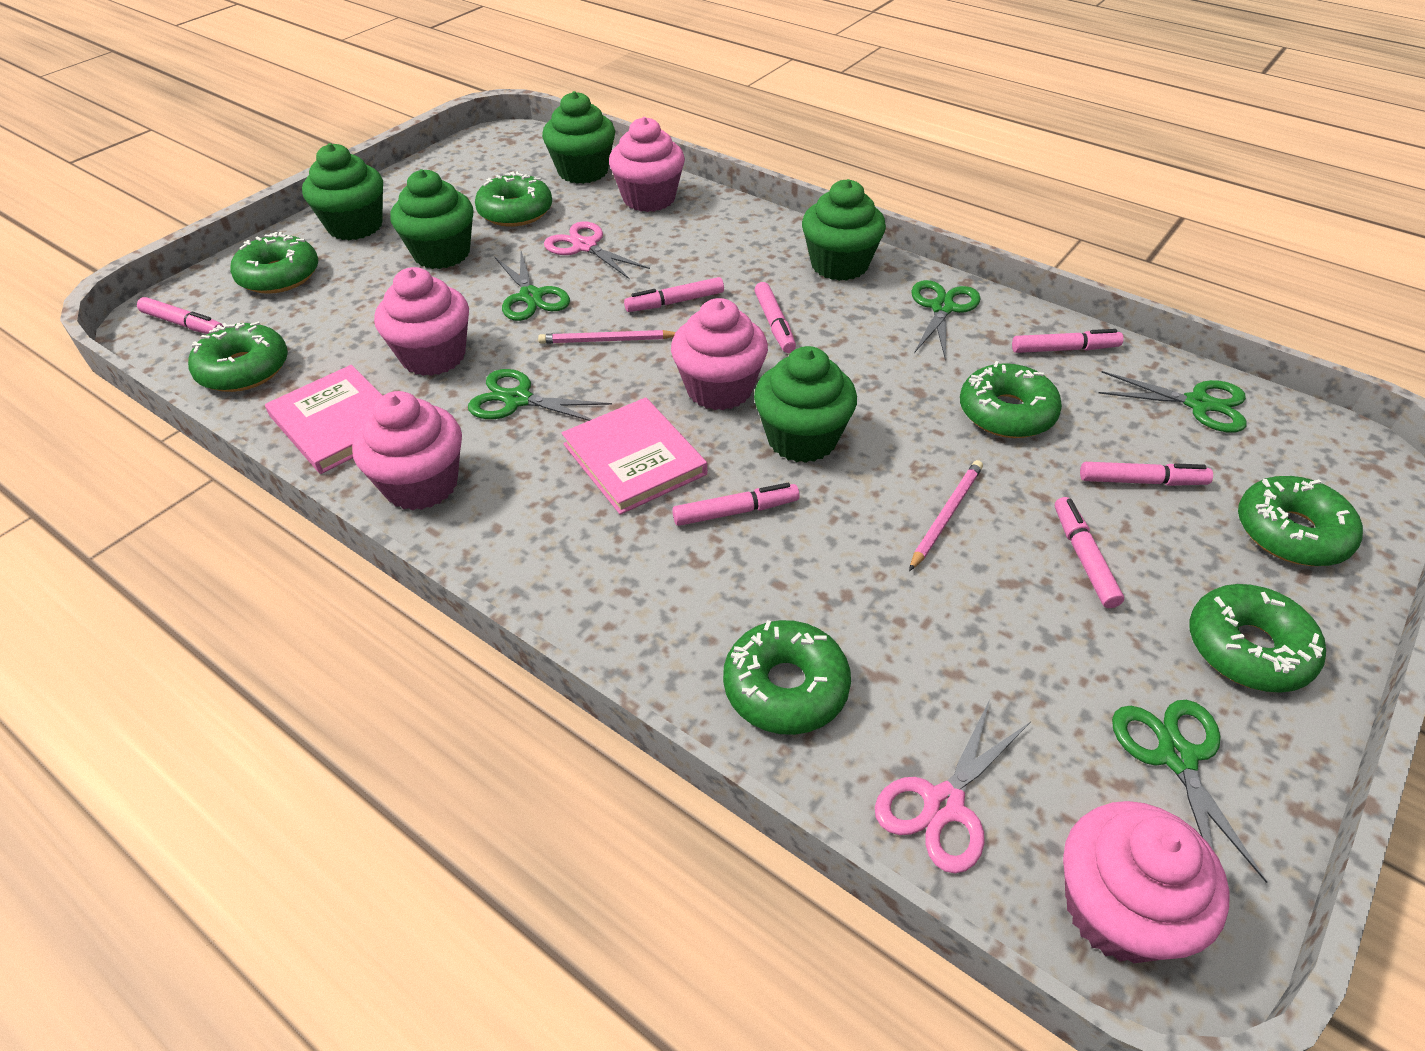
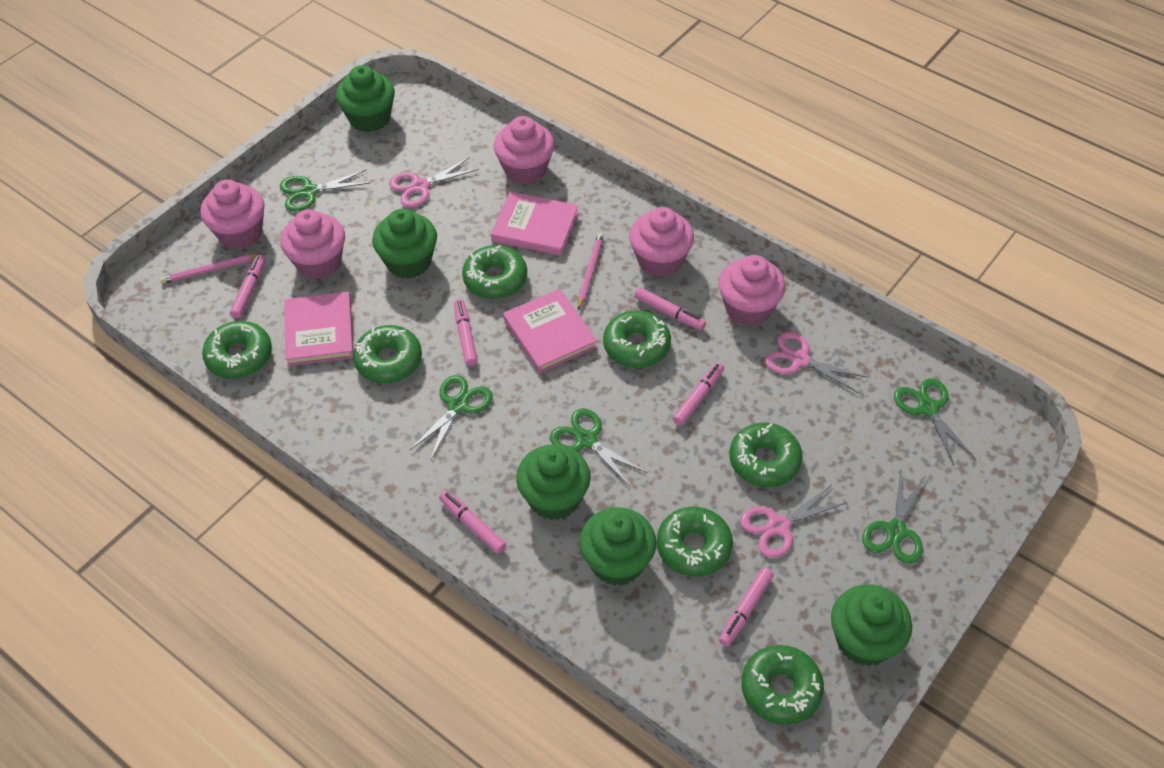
pink book: [265,365,383,474] [562,397,707,515] = 2 -> [284,292,354,366] [491,191,579,255] [503,289,597,373] = 3
pink marker: [137,297,223,334] [624,277,724,312] [672,483,800,526] [754,282,796,353] [1012,329,1124,353] [1055,497,1124,608] [1080,462,1213,486] = 7 -> [230,254,266,318] [439,490,506,554] [454,299,478,366] [634,287,706,330] [673,362,724,426] [719,567,773,646] = 6
pink scissors: [544,221,650,279] [875,700,1030,873] = 2 -> [389,157,479,207] [740,485,847,558] [765,332,868,393] = 3

